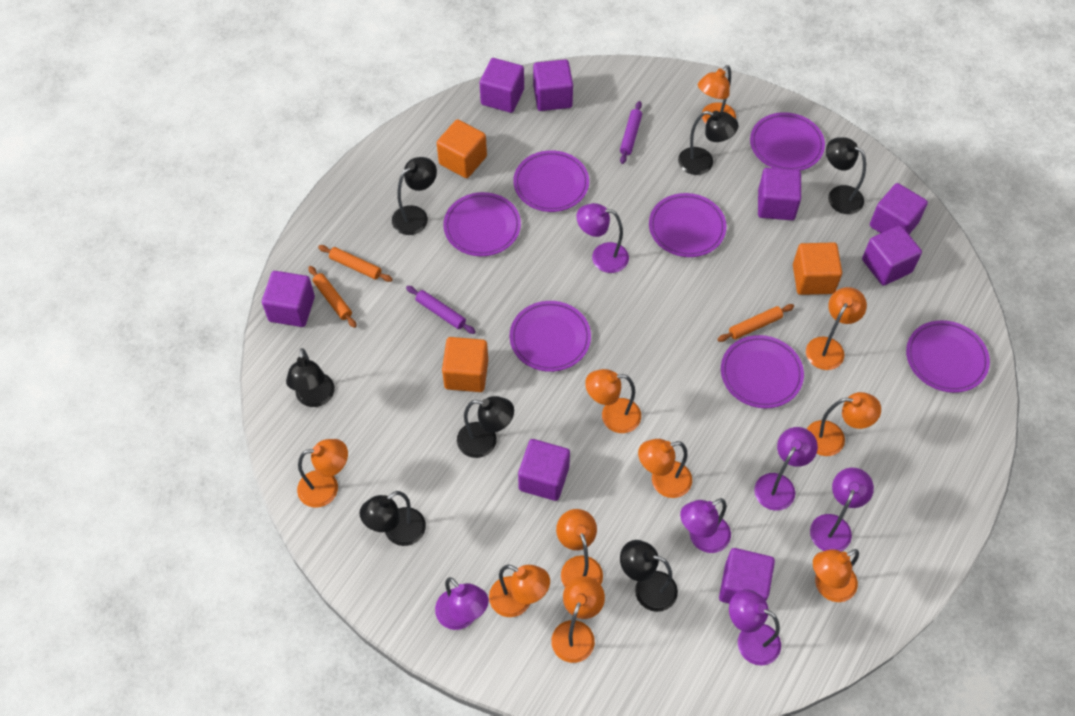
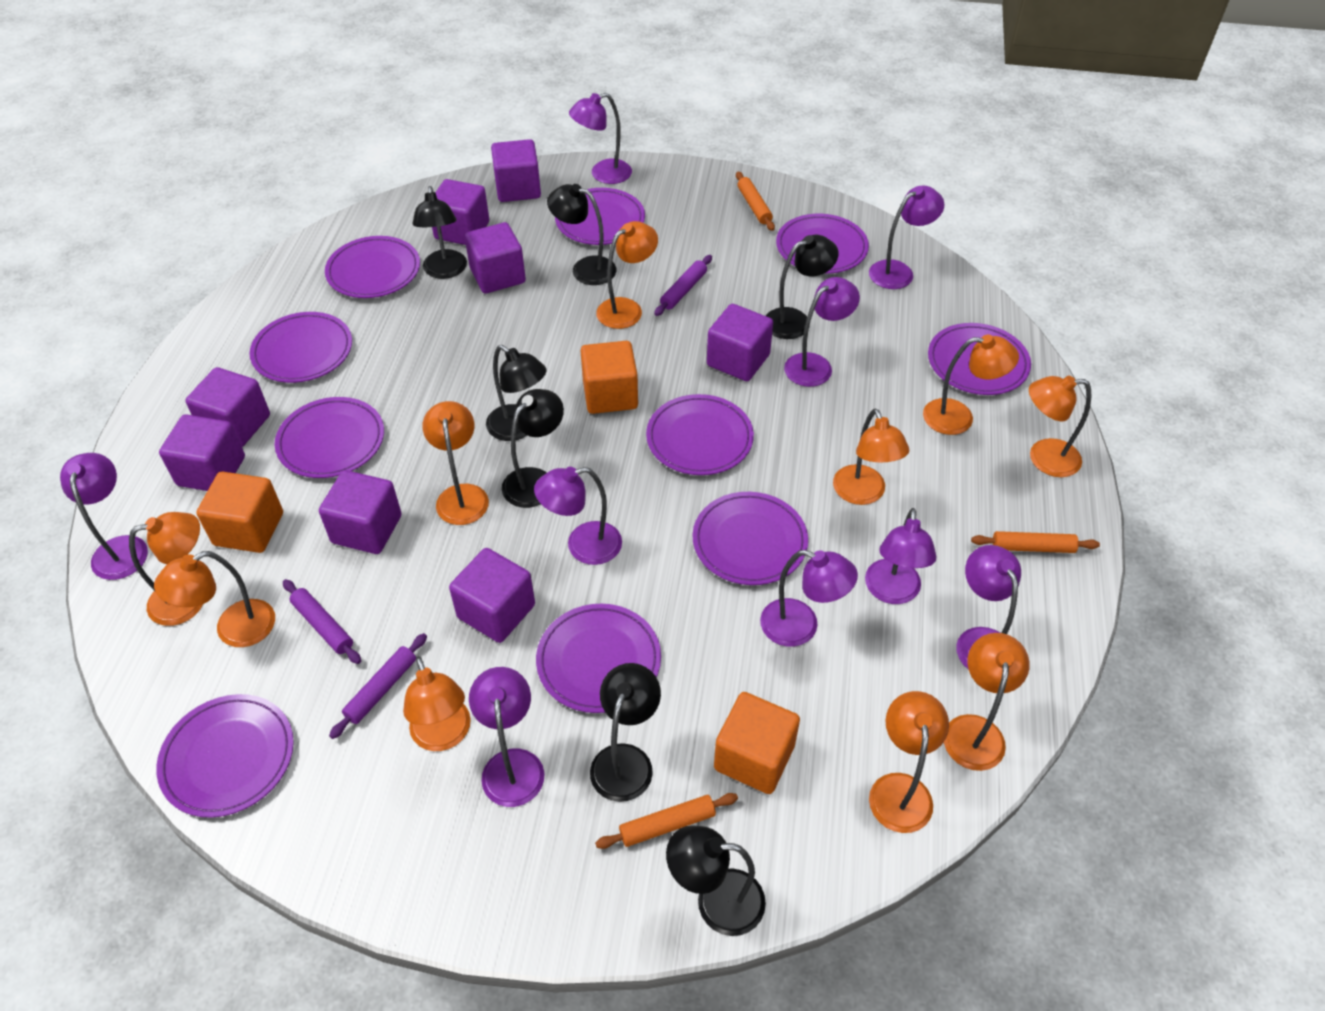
purple lamp: [435,577,489,630] [576,203,629,273] [680,498,731,553] [729,589,781,666] [754,427,818,511] [810,468,874,551] = 6 -> [60,453,148,580] [469,667,544,807] [534,467,622,565] [569,93,632,184] [760,550,858,647] [784,277,860,387] [865,508,936,604] [869,186,944,289] [956,545,1021,670] = 9
purple plate: [443,192,521,256] [510,301,591,372] [513,150,589,212] [649,193,727,257] [721,335,804,408] [750,112,825,171] [906,320,990,393] = 7 -> [156,694,294,818] [249,312,352,383] [275,397,384,478] [325,236,420,298] [536,604,661,713] [555,188,645,245] [646,394,754,475] [692,492,808,585] [776,214,869,274] [928,323,1031,395] = 10
purple rolling pin: [406,286,476,334] [620,101,642,164] = 2 -> [283,579,361,664] [329,633,427,739] [654,255,712,316] = 3

